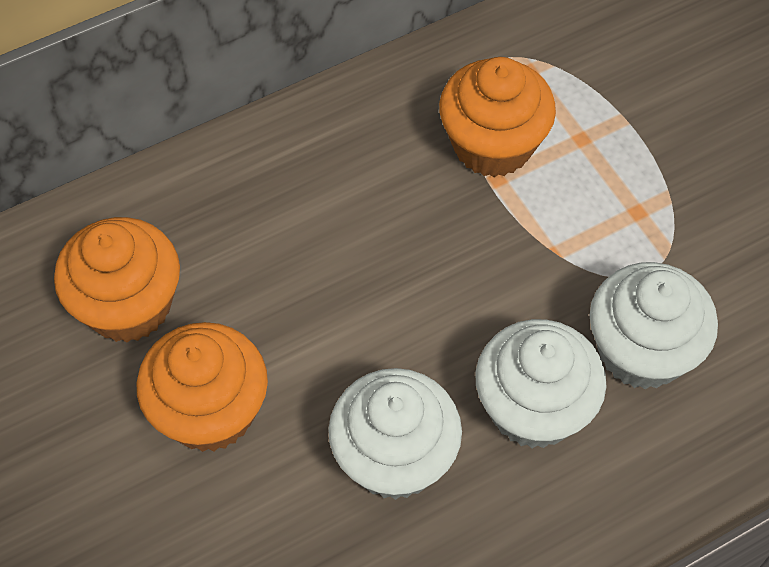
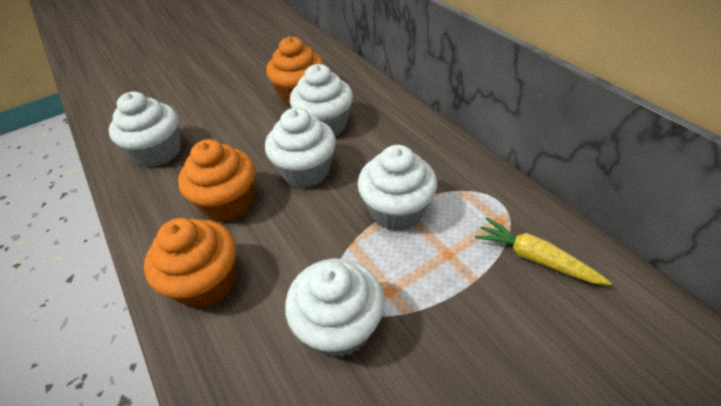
white cupcake: [328,368,462,500] [476,319,606,448] [590,262,718,390] = 3 -> [109,92,181,167] [265,108,336,188] [285,258,384,357] [290,64,353,136] [358,145,437,231] = 5
yellow carrot: none = 0 -> [475,217,611,285] = 1

